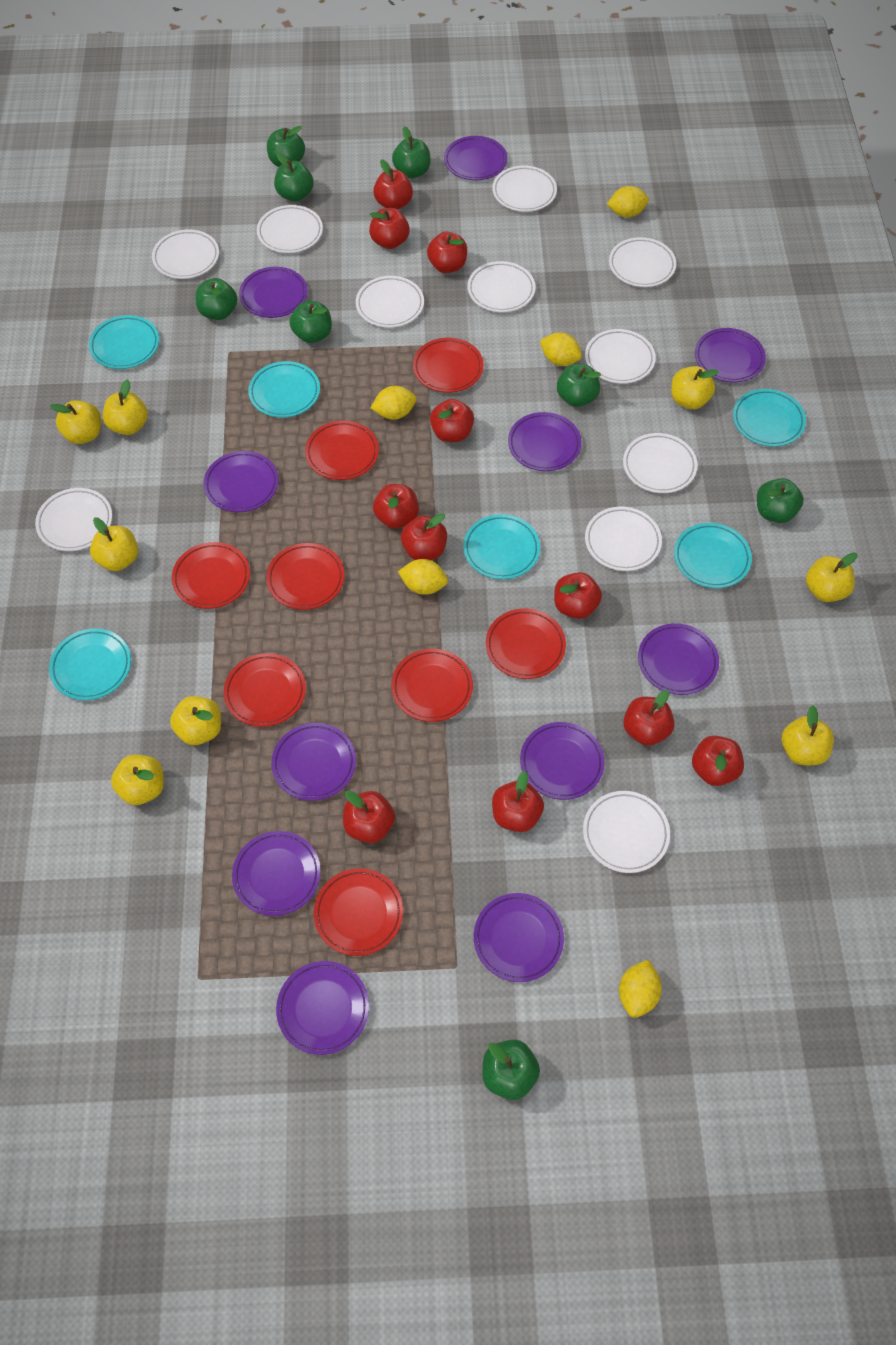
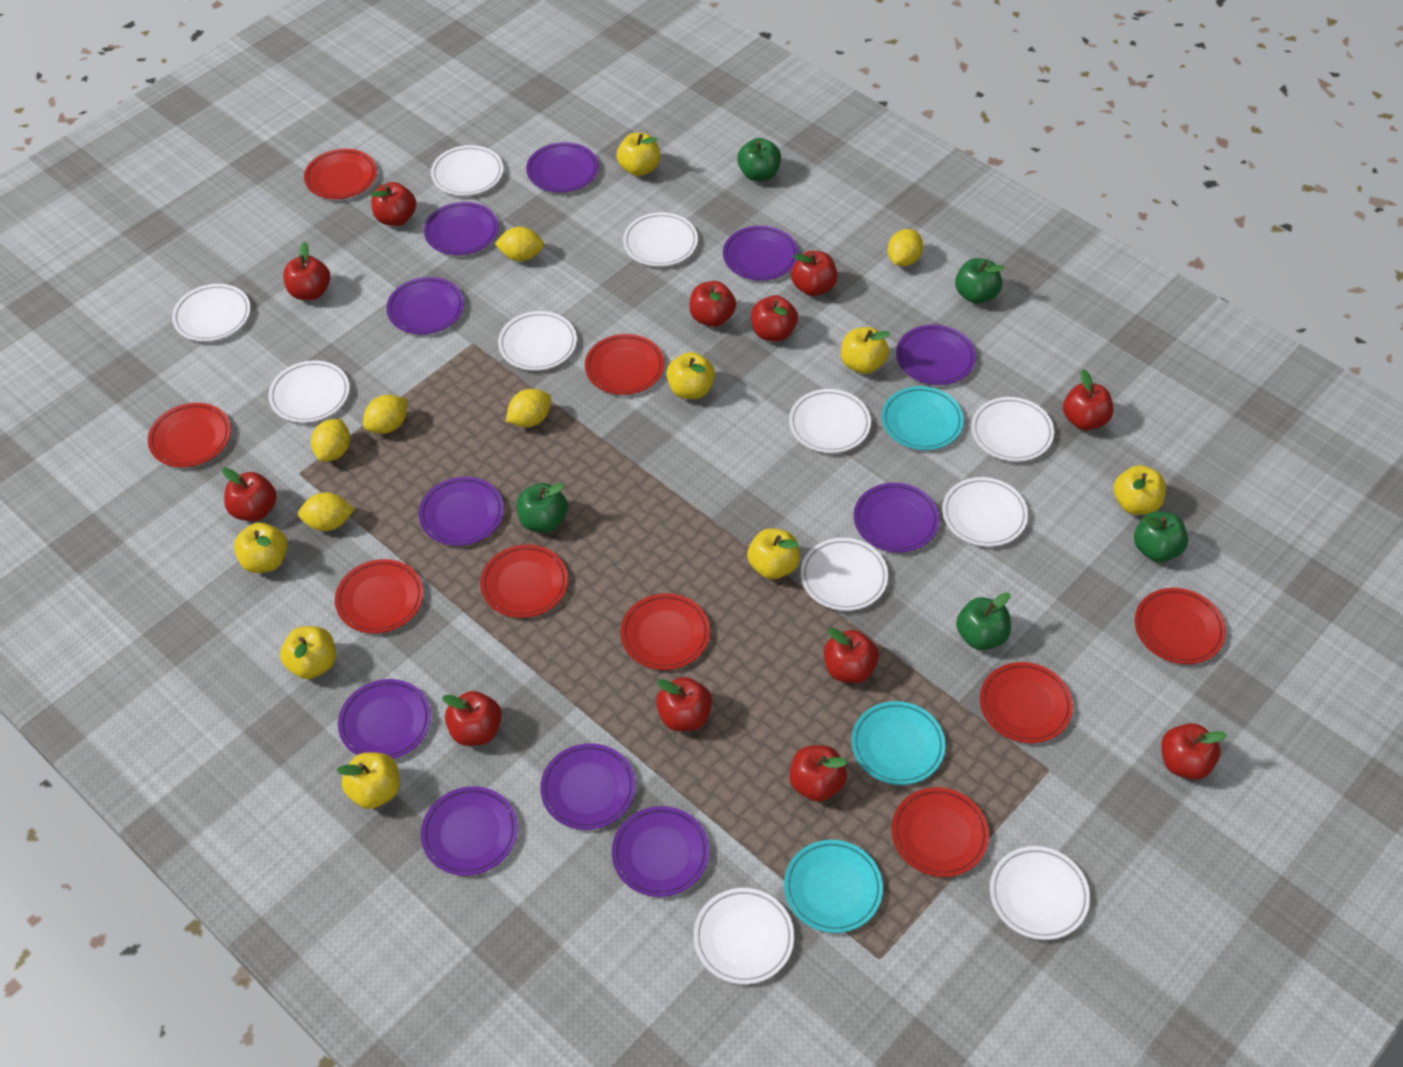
green apple: [195,278,237,320] [267,126,305,167] [274,153,314,202] [290,301,332,343] [392,126,431,179] [482,1039,540,1100] [557,364,601,407] [757,478,804,523] = 8 -> [516,483,568,532] [737,138,781,181] [955,258,1004,304] [956,592,1011,650] [1134,511,1188,562] = 5
red apple: [343,790,395,843] [369,208,410,249] [373,159,413,209] [373,484,419,529] [401,513,447,560] [427,232,467,273] [430,399,474,442] [492,771,544,832] [554,572,602,619] [623,690,675,746] [692,736,744,786] = 11 -> [222,468,277,521] [283,242,330,300] [371,182,416,226] [442,691,502,746] [656,677,712,731] [689,281,736,327] [751,295,798,342] [789,745,847,802] [791,251,838,296] [824,628,879,683] [1063,369,1113,430] [1161,723,1227,780] = 12
red plate: [172,542,250,609] [224,653,306,727] [266,543,345,610] [305,420,379,480] [314,868,403,956] [391,649,473,722] [413,338,484,393] [486,608,566,679] = 8 -> [148,403,231,467] [304,149,377,199] [335,559,423,634] [480,545,568,618] [585,334,664,395] [620,593,710,670] [891,787,989,877] [980,662,1073,743] [1135,588,1226,664] = 9
turquoise plate: [49,628,131,700] [89,315,159,369] [248,361,320,418] [463,514,540,579] [674,523,752,588] [733,389,806,447] = 6 -> [784,840,883,933] [851,701,945,785] [882,386,964,450] = 3
yellow lemon: [371,386,417,420] [398,559,448,595] [540,332,582,366] [607,186,649,217] [619,960,662,1018] = 5 -> [298,492,354,531] [311,419,350,462] [363,395,408,434] [494,227,544,261] [506,389,551,427] [888,229,923,266] = 6

